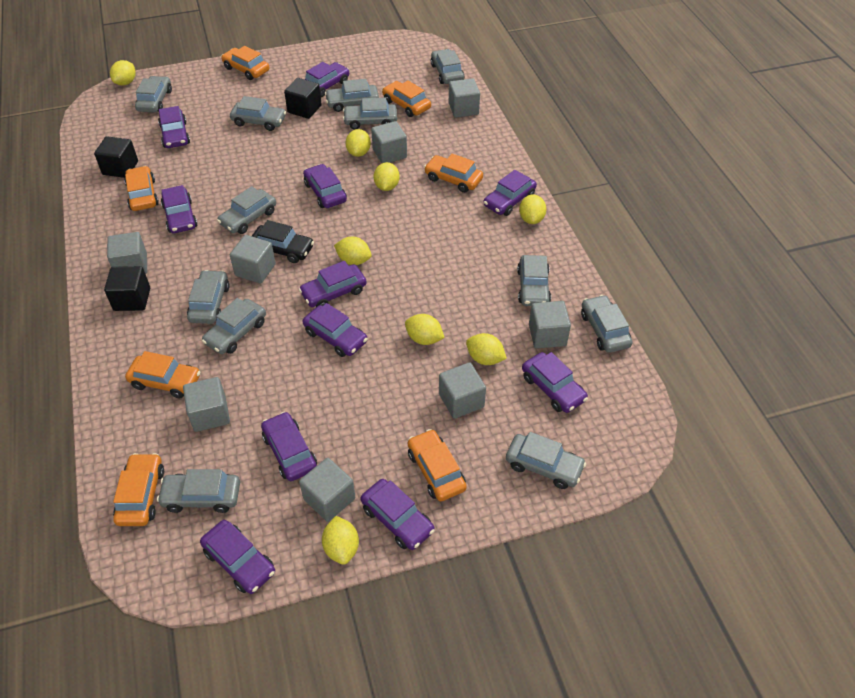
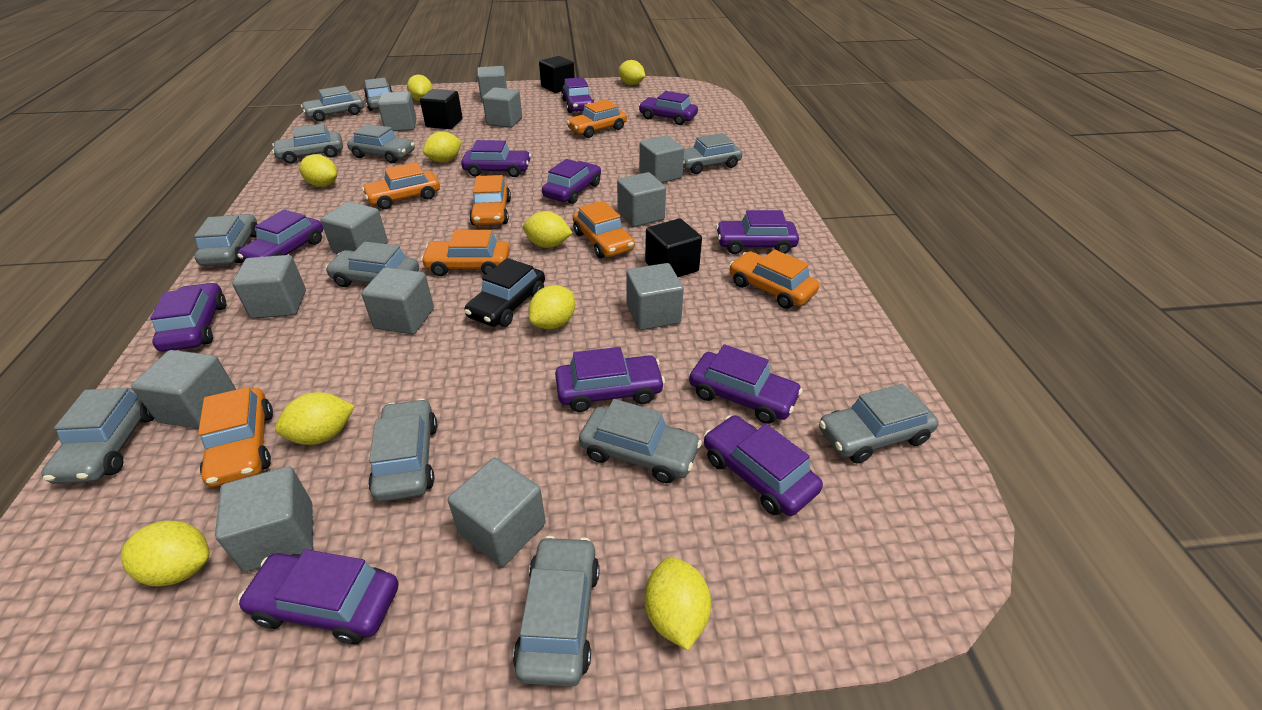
grey cube: [107,232,147,274] [183,377,230,432] [230,235,276,284] [299,458,355,522] [371,121,407,163] [439,362,486,419] [449,78,480,118] [529,301,571,348] = 8 -> [131,350,236,429] [215,466,313,572] [232,255,306,319] [321,202,388,254] [361,267,434,334] [378,91,417,131] [448,458,546,567] [477,66,507,103] [482,87,522,128] [617,172,666,227] [627,263,684,330] [639,135,684,183] = 12
yellow lemon: [110,60,136,86] [322,516,359,565] [334,237,372,265] [346,129,371,157] [374,162,400,191] [405,314,445,345] [466,333,507,365] [519,194,547,224] = 8 -> [121,521,210,586] [275,392,355,445] [299,154,337,187] [407,75,433,101] [423,131,462,163] [523,211,572,248] [528,285,575,329] [618,60,645,85] [644,557,711,650] = 9

